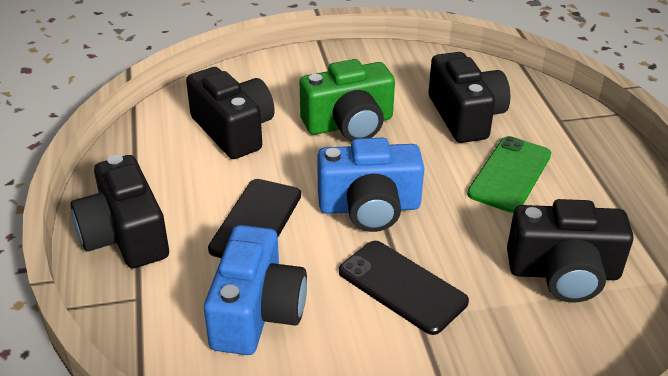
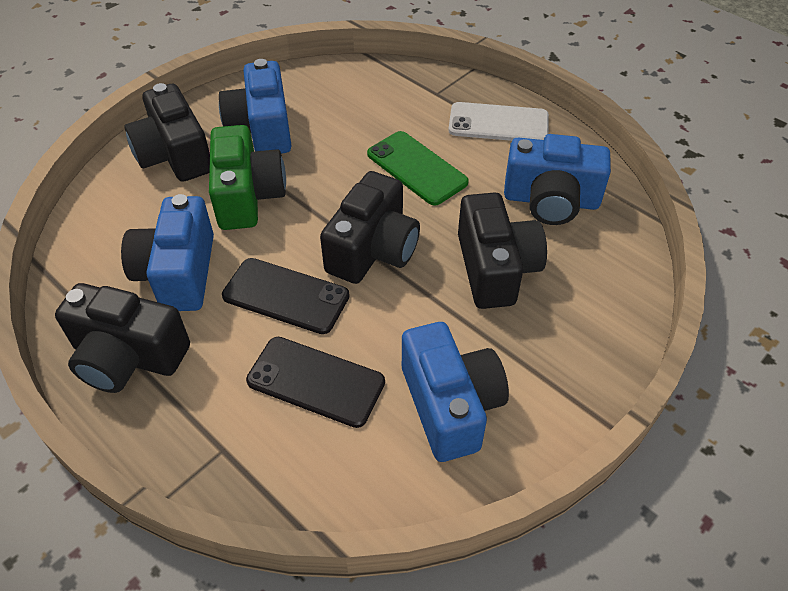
blue camera: [204,225,307,355] [317,138,424,232] = 2 -> [121,194,214,311] [219,59,292,154] [402,322,509,462] [504,134,611,225] = 4
white phone: none = 0 -> [448,102,549,141] = 1

